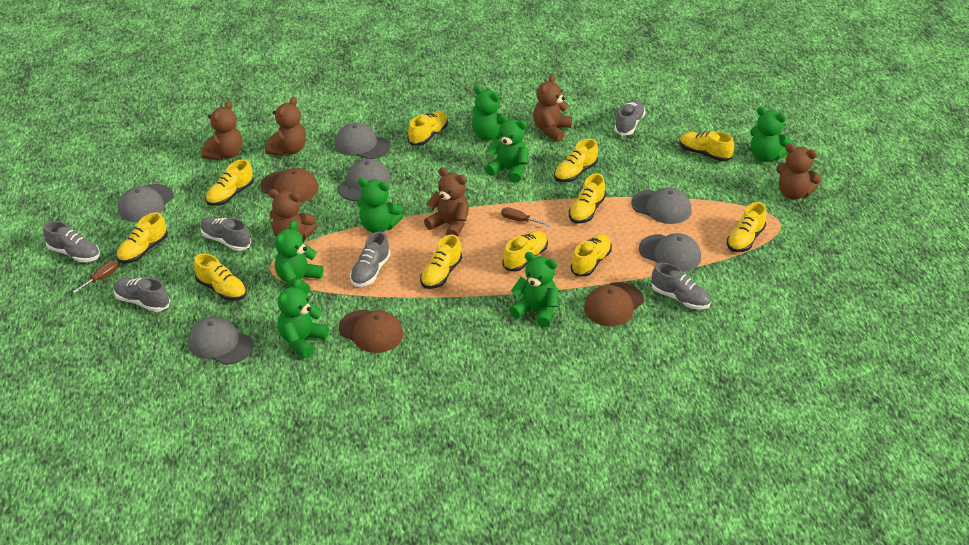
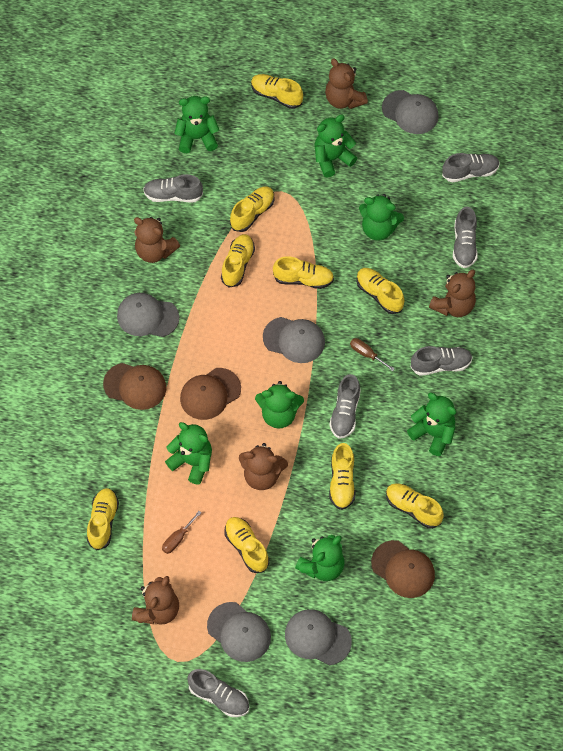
brown teddy bear: [201,101,242,160] [265,97,306,156] [269,189,317,240] [424,168,469,237] [533,74,572,141] [776,144,822,200] = 6 -> [132,576,179,625] [134,217,180,263] [239,443,288,490] [325,58,368,109] [429,270,476,317] = 5
grey cap: [118,184,174,222] [188,316,254,365] [335,123,390,159] [338,159,391,201] [631,188,692,224] [639,233,701,272] = 6 -> [117,293,179,337] [207,602,271,662] [263,317,325,363] [285,609,352,665] [382,90,439,134] = 5
yellow shoe: [116,212,168,263] [194,254,247,301] [206,159,254,206] [408,111,448,146] [420,235,462,289] [503,231,548,271] [554,139,598,182] [569,173,606,224] [571,234,612,277] [679,131,734,161] [727,202,767,252] = 11 -> [87,488,119,550] [221,234,255,288] [225,517,269,573] [230,186,275,232] [251,74,303,109] [273,256,334,289] [329,443,355,510] [356,268,404,314] [386,483,444,529] = 9

